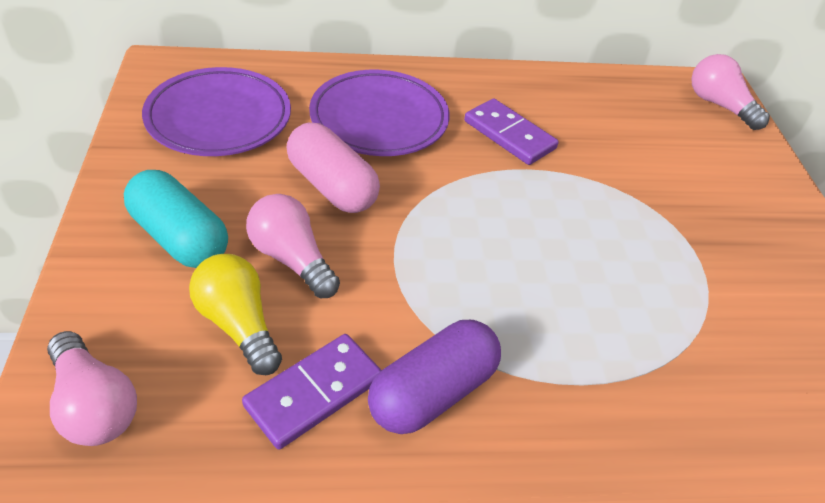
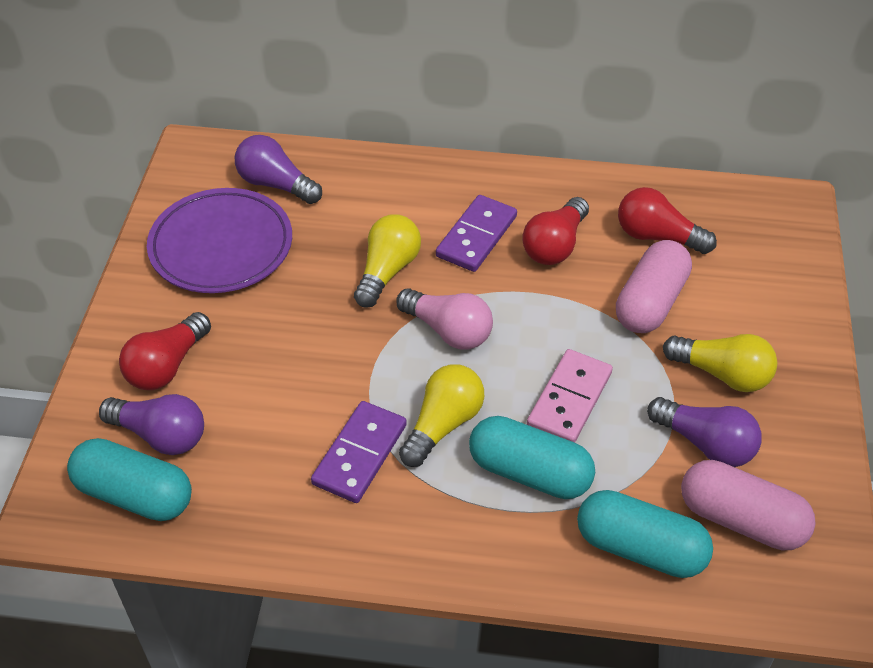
pink capsule: [287,122,380,213] = 1 -> [616,240,692,333] [681,460,816,550] = 2
pink domino: none = 0 -> [527,349,613,442] = 1
pink light bulb: [47,331,137,446] [246,194,340,298] [691,54,770,130] = 3 -> [396,288,493,350] = 1
purple capsule: [368,320,501,434] = 1 -> none = 0
purple light bulb: none = 0 -> [99,394,204,455] [235,135,322,204] [647,397,762,467] = 3
purple plate: [142,67,291,156] [309,70,450,156] = 2 -> [147,188,292,293] = 1
red light bulb: none = 0 -> [119,312,211,390] [522,197,589,265] [618,187,717,254] = 3
turquoise capsule: [124,170,228,268] = 1 -> [67,438,192,521] [469,416,595,499] [577,490,713,578] = 3
yellow light bulb: [189,254,282,375] = 1 -> [354,214,421,308] [399,364,484,467] [663,334,777,392] = 3

